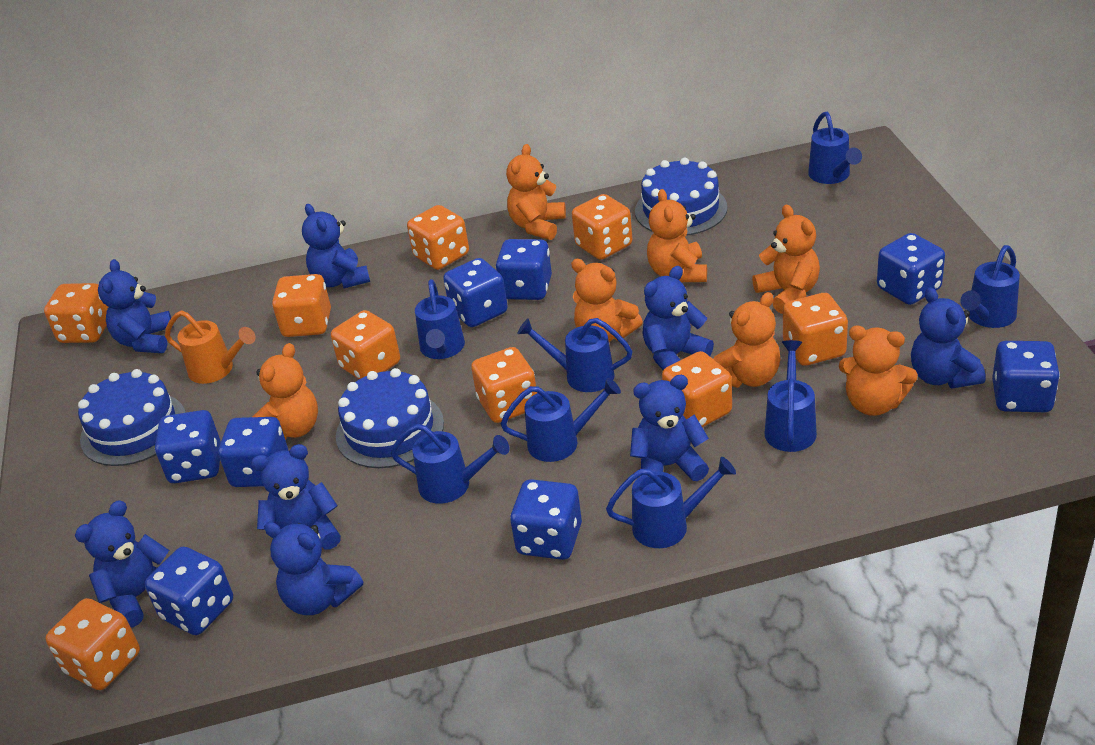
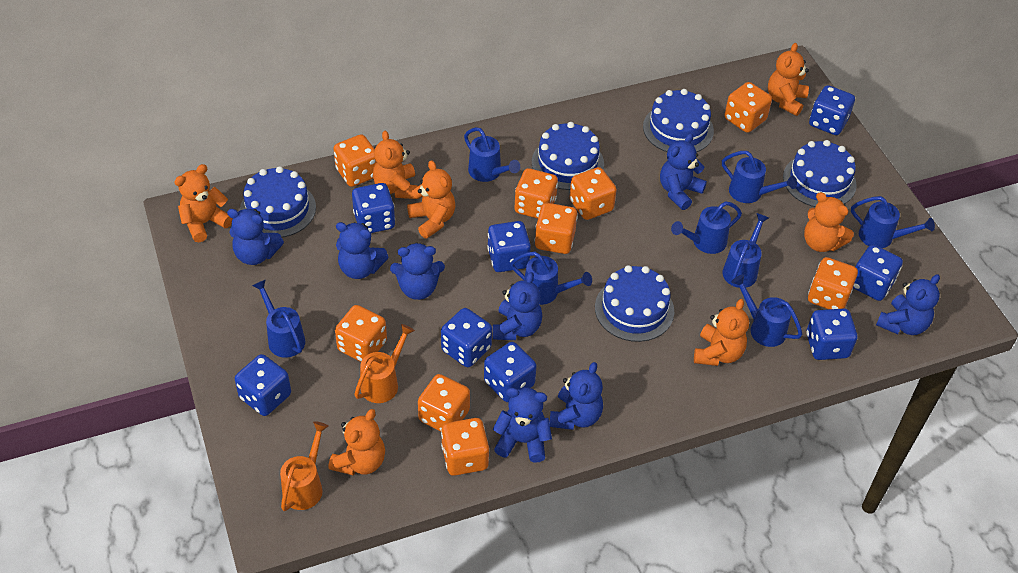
blue cake: [78,369,186,466] [336,368,444,468] [635,158,728,236] = 3 -> [240,166,316,238] [532,122,604,190] [595,265,674,342] [643,89,714,152] [783,140,857,207] = 5
orange watering can: [165,310,255,384] = 1 -> [280,421,328,511] [354,324,415,403] = 2

